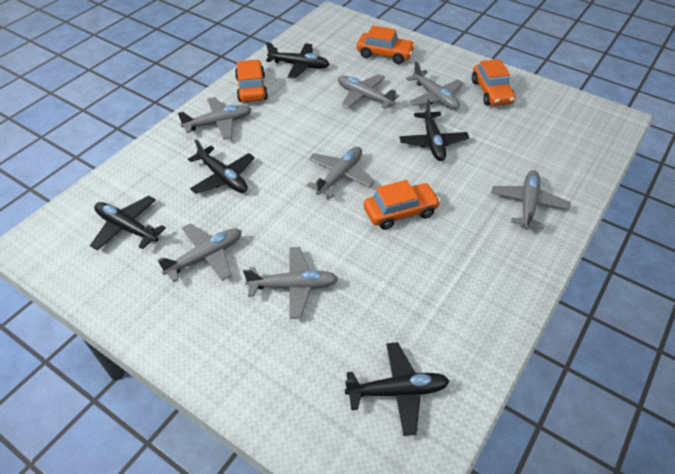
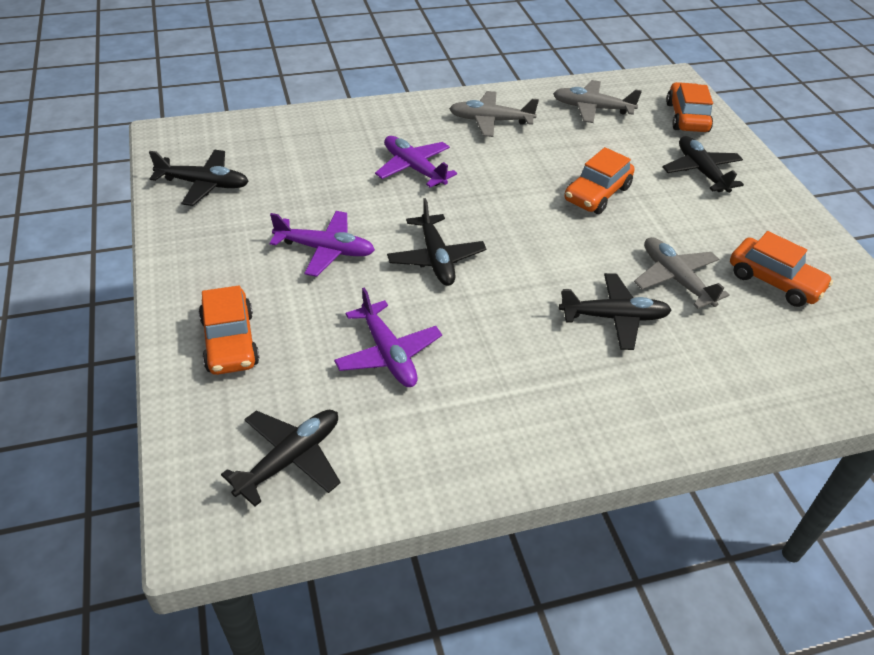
grey plane: [158,223,242,283] [178,97,251,140] [243,247,338,319] [307,146,375,198] [338,74,399,109] [406,61,463,110] [491,170,570,230] = 7 -> [449,91,539,137] [553,80,642,123] [634,237,729,309] = 3
purple plane: none = 0 -> [270,211,375,277] [334,287,442,387] [375,136,457,187] = 3

